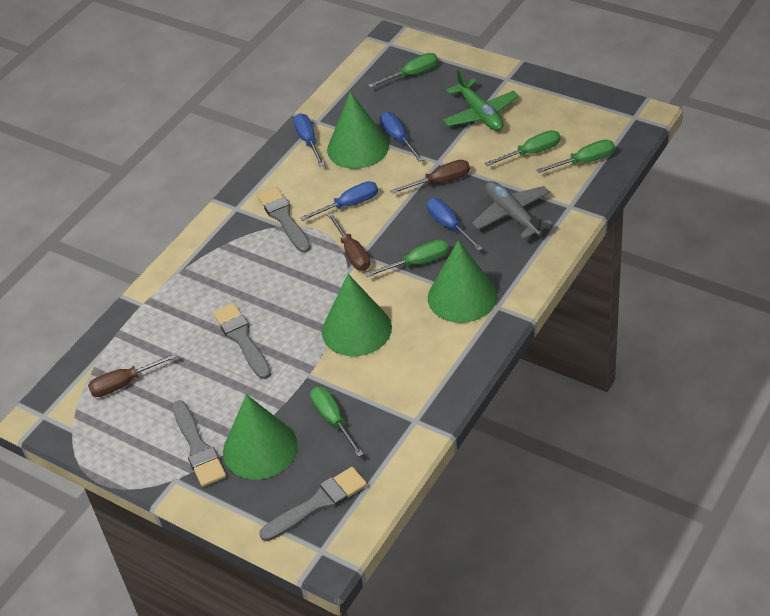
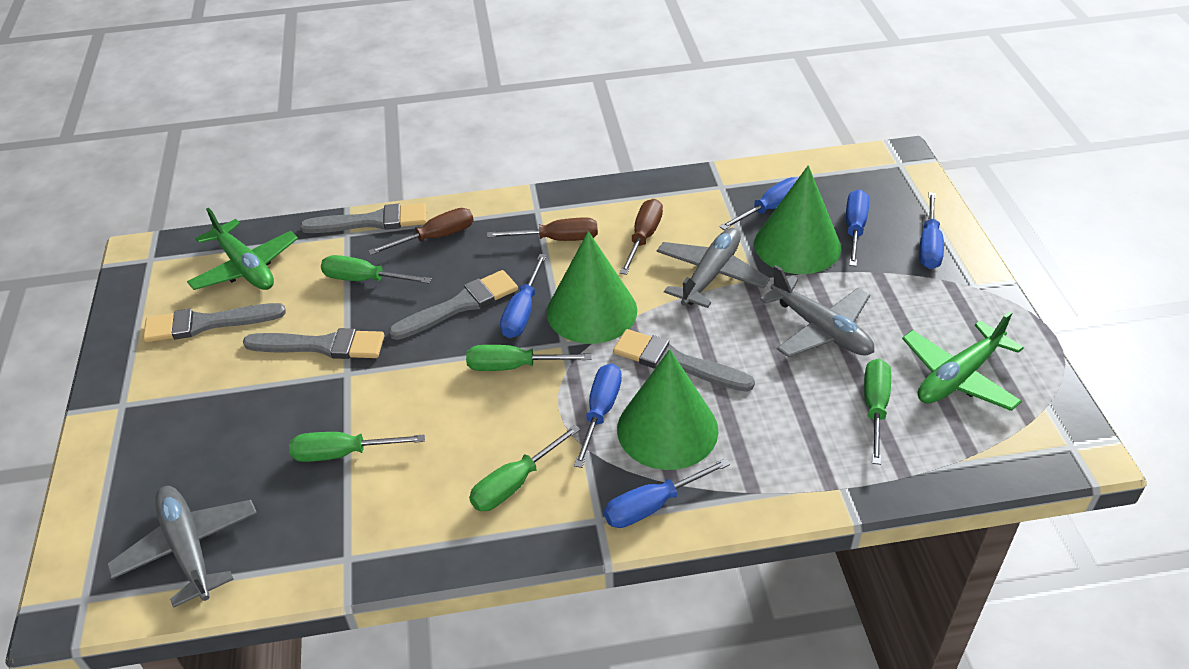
blue screwdriver: [294,113,325,166] [300,181,378,221] [380,112,423,162] [427,198,483,251] = 4 -> [500,254,547,338] [574,364,622,468] [604,458,730,528] [719,177,798,230] [846,189,869,266] [919,192,944,269] = 6
green cone: [223,394,298,480] [322,274,392,356] [327,92,389,169] [428,240,497,323] = 4 -> [547,231,637,344] [617,349,719,470] [754,165,841,274] = 3
green plane: [443,69,519,131] = 1 -> [187,208,298,290] [902,311,1024,411] = 2
grey brush: [172,400,226,487] [213,303,271,379] [257,187,311,253] [259,467,367,541] = 4 -> [143,303,286,342] [243,328,384,359] [300,203,426,233] [388,270,518,340] [613,329,755,392] = 5
grey plane: [472,181,553,239] = 1 -> [107,486,257,608] [657,228,770,308] [760,265,874,357] = 3

